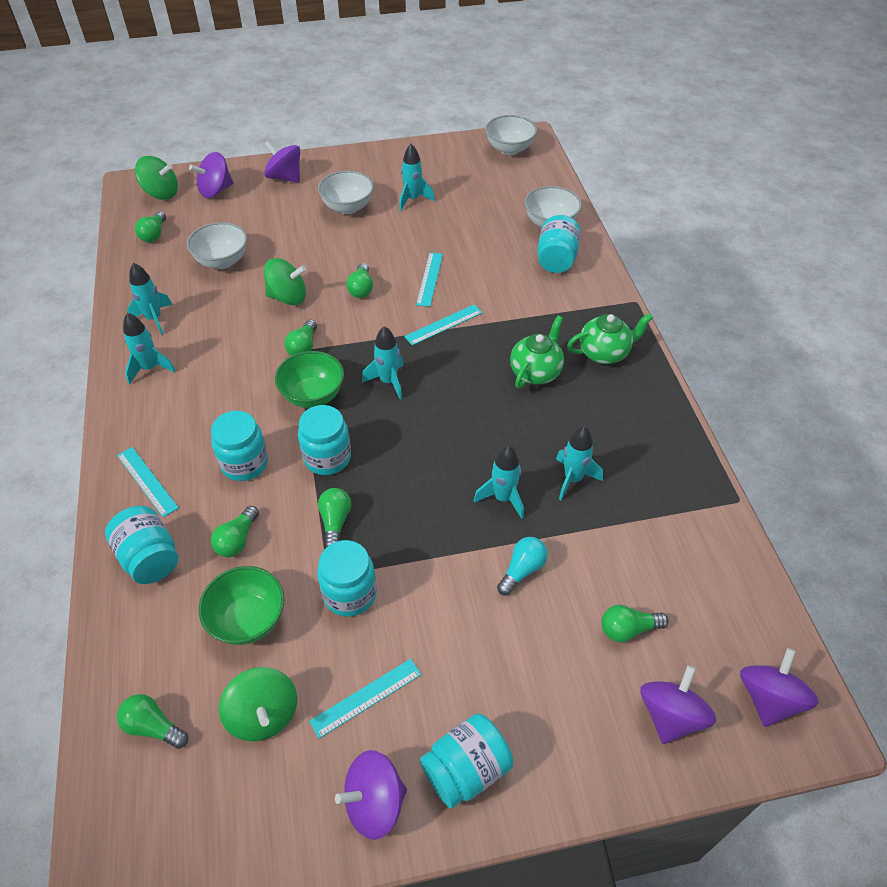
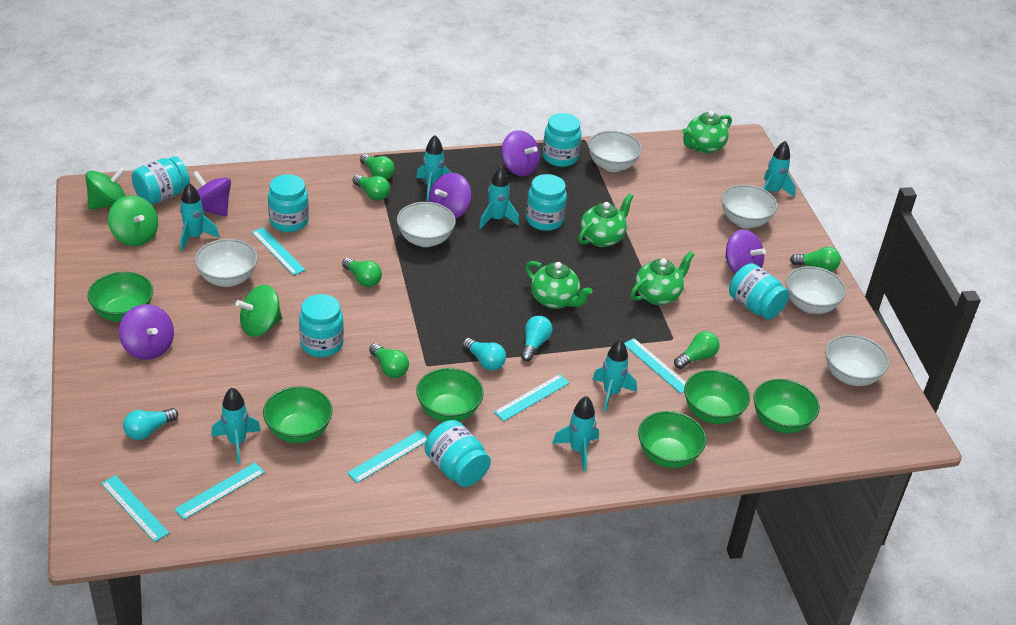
green bowl: [199,566,284,645] [275,351,344,408] = 2 -> [87,272,153,322] [263,386,333,443] [416,368,484,422] [638,411,706,468] [684,370,750,424] [753,379,820,433] = 6
green light bulb: [117,694,188,749] [135,211,166,242] [211,506,259,557] [284,320,317,356] [318,488,351,548] [346,263,373,298] [601,605,669,642] = 7 -> [342,257,382,287] [353,174,390,201] [360,154,395,180] [369,343,409,378] [674,331,720,369] [790,247,841,271] = 6
green teapot: [510,316,564,388] [567,313,653,364] = 2 -> [526,261,592,309] [578,193,634,247] [630,251,694,305] [682,111,732,153] = 4
turquoise jar: [105,506,178,584] [211,411,268,481] [298,405,351,475] [317,540,377,617] [420,714,514,809] [537,215,581,273] = 6 -> [132,156,190,205] [268,174,309,232] [299,294,344,357] [424,420,491,487] [526,174,567,231] [543,113,581,167] [729,263,789,319] = 7
turquoise light bulb: [497,537,548,596] = 1 -> [123,408,178,440] [462,338,506,370] [521,316,552,361] = 3
turquoise rocket: [123,313,176,384] [127,263,172,335] [362,326,404,400] [399,144,435,211] [474,446,524,519] [556,426,603,500] = 6 -> [180,183,219,251] [211,387,261,464] [416,135,451,201] [479,167,519,229] [552,396,599,471] [593,339,637,411] [763,141,796,197] = 7
turquoise ruler: [117,447,179,517] [309,659,421,739] [404,304,482,345] [416,252,443,307] = 4 -> [101,475,169,542] [174,463,265,520] [252,227,305,275] [347,430,428,483] [494,374,570,421] [624,338,686,394] = 6
white bowl: [187,222,247,269] [318,171,374,214] [485,115,537,155] [525,186,582,227] = 4 -> [195,239,257,287] [397,202,456,247] [588,131,642,172] [721,185,777,228] [786,266,846,314] [825,335,889,386] = 6

